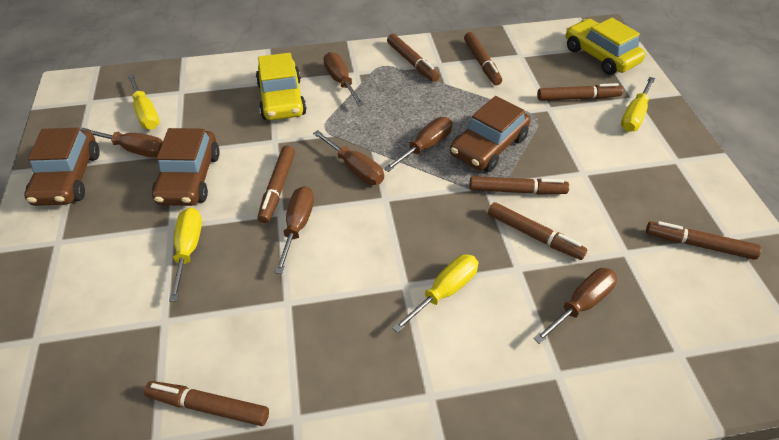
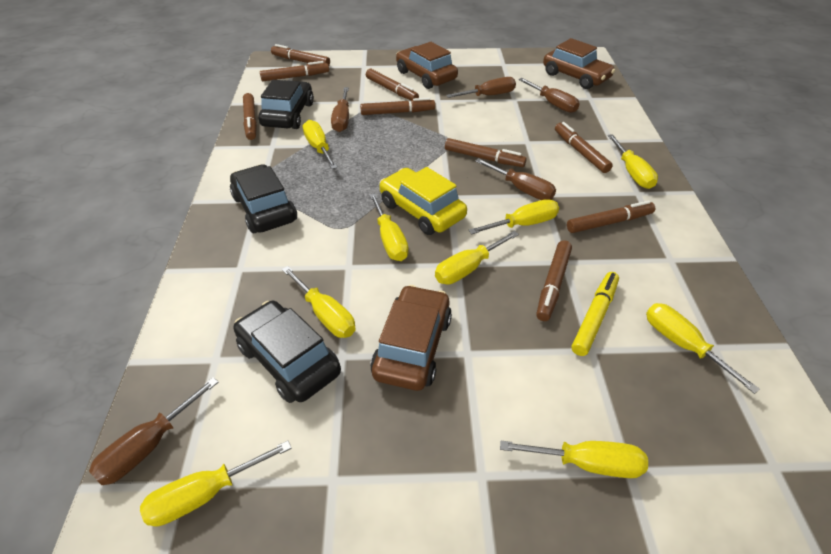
black car: none = 0 -> [230,164,297,233] [234,301,341,403] [259,80,314,129] = 3
brown marker: [144,381,269,426] [257,146,295,223] [387,34,440,82] [464,32,502,85] [470,176,569,195] [488,202,587,260] [537,83,623,101] [646,221,761,260] = 8 -> [243,93,257,140] [260,61,329,81] [271,44,330,65] [360,97,435,115] [366,69,419,100] [445,138,527,167] [536,240,572,321] [555,122,613,173] [567,200,655,233] = 9
brown screwdriver: [81,128,163,157] [274,186,314,274] [313,130,384,185] [323,52,364,106] [384,117,452,172] [533,268,617,344] = 6 -> [89,377,219,485] [331,87,349,132] [446,77,516,98] [475,158,556,200] [518,78,580,113] = 5
yellow car: [256,53,307,120] [566,18,645,75] = 2 -> [380,167,467,235] = 1
yellow marker: none = 0 -> [572,272,619,356] = 1
yellow screwdriver: [128,74,160,130] [169,208,202,302] [392,254,478,333] [621,77,655,132] = 4 -> [140,441,292,526] [282,266,356,338] [303,120,338,169] [369,194,409,261] [435,231,519,284] [469,199,559,234] [500,441,648,478] [608,134,658,189] [646,303,760,394] = 9

